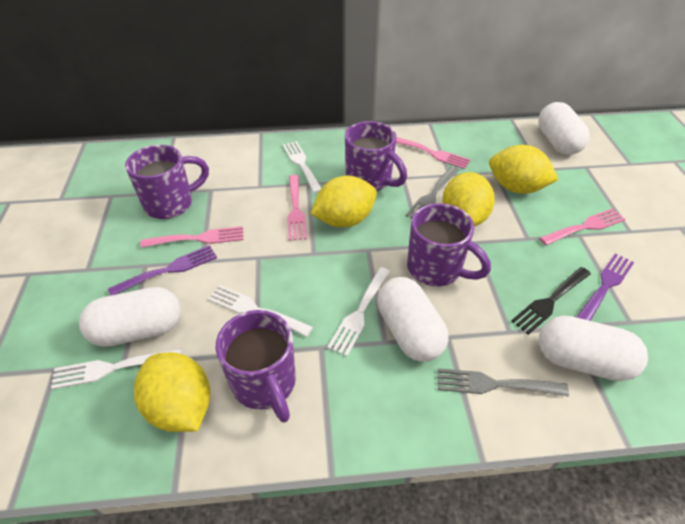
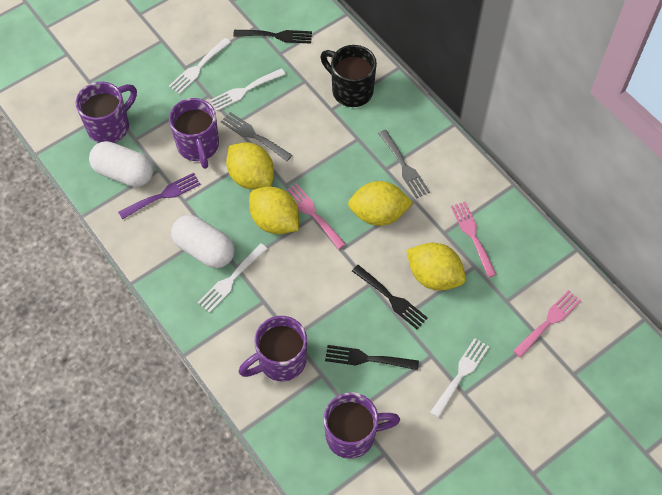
black fork: [511,267,591,335] = 1 -> [233,30,312,44] [325,345,419,370] [352,265,428,329] = 3
black mug: none = 0 -> [320,45,377,107] = 1
pink fork: [141,226,244,248] [287,175,307,241] [396,137,470,169] [540,208,625,245] = 4 -> [285,183,346,249] [451,201,497,278] [513,290,581,358] = 3
purple fork: [108,245,217,295] [576,253,634,321] = 2 -> [118,173,201,219] = 1
white capsule: [79,287,181,347] [377,277,449,362] [538,102,590,155] [539,315,648,381] = 4 -> [89,141,153,187] [171,215,235,268] = 2

